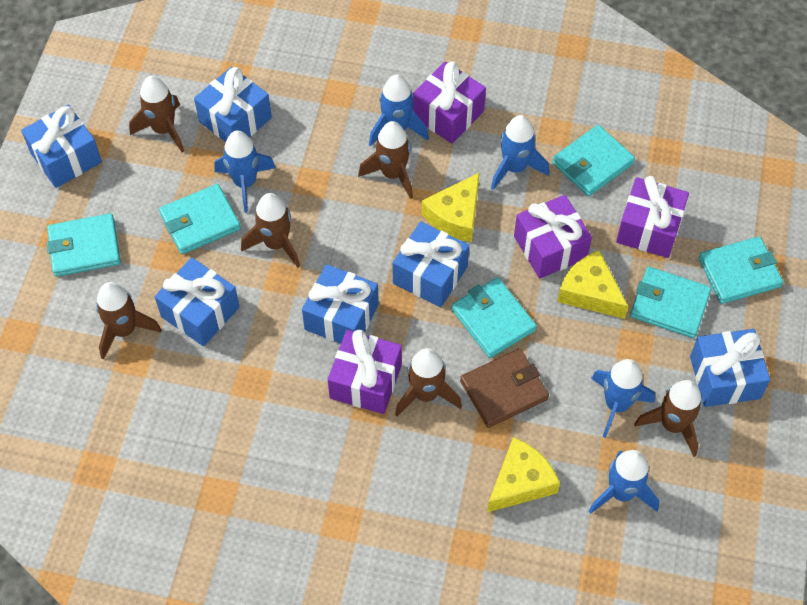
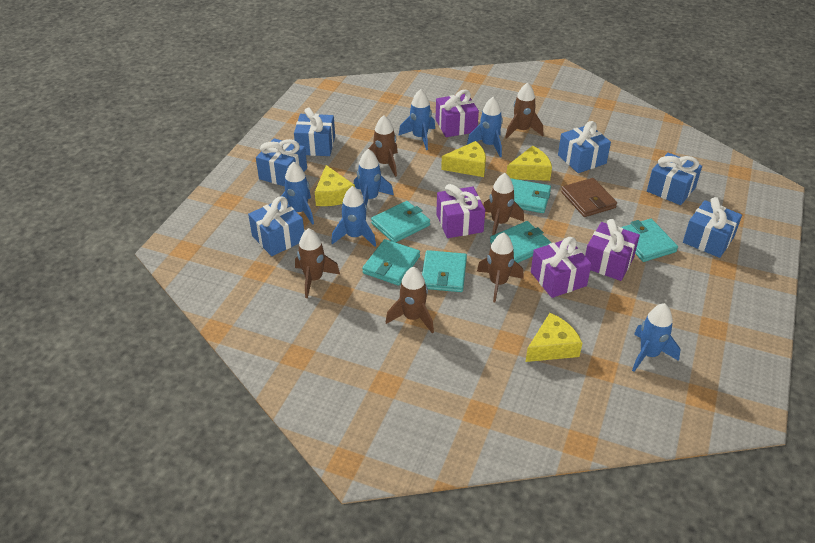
blue rocket: [214,131,276,213] [369,74,429,147] [491,115,549,190] [589,450,659,514] [591,359,655,438] = 5 -> [281,162,314,225] [331,186,376,247] [354,149,394,206] [398,89,435,150] [467,97,503,157] [632,303,680,372] = 6
yellow cheese: [422,172,480,242] [487,437,560,512] [557,250,628,319] = 3 -> [315,165,355,206] [441,141,486,177] [506,146,552,181] [525,313,582,362] = 4

